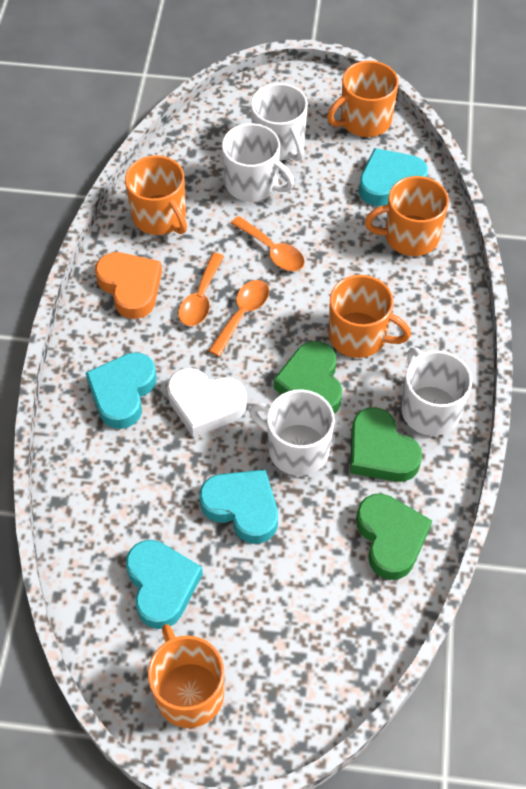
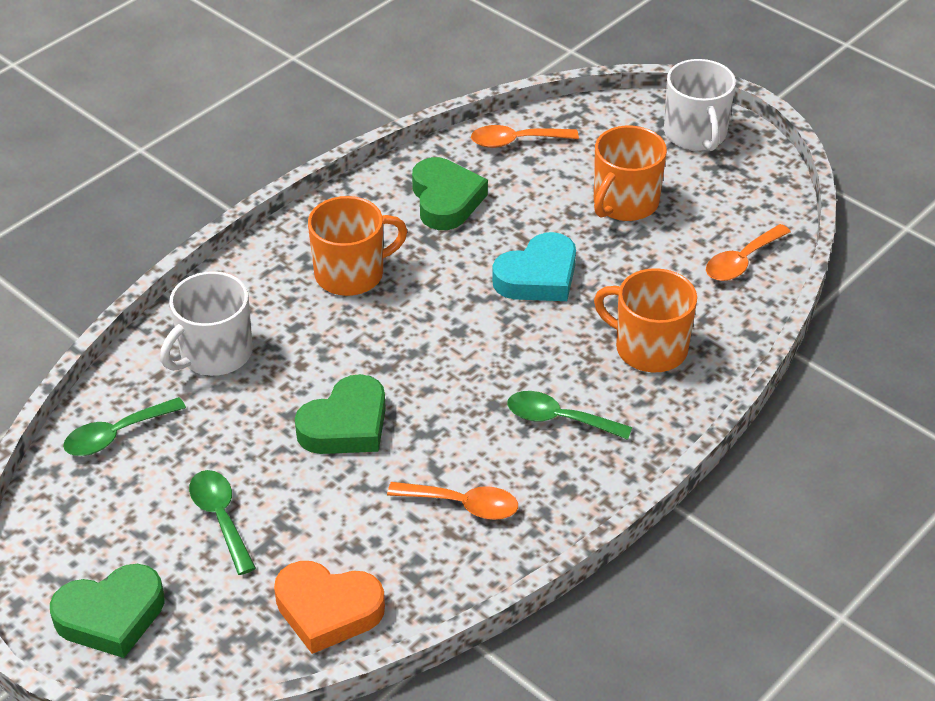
green spoon: none = 0 -> [63,397,186,456] [189,470,256,575] [507,391,632,440] = 3
orange mug: [125,155,187,235] [148,624,224,728] [327,61,399,137] [329,275,411,358] [365,176,449,256] = 5 -> [308,196,407,296] [594,125,667,221] [594,268,697,373] = 3
turquoise heart: [86,352,157,429] [126,540,203,629] [199,469,278,544] [359,148,428,206] = 4 -> [492,232,576,301] = 1
white heart: [167,368,247,437] = 1 -> none = 0
white mug: [222,123,294,202] [249,389,335,476] [251,83,308,161] [401,347,472,436] = 4 -> [160,271,253,376] [664,59,736,151] = 2

